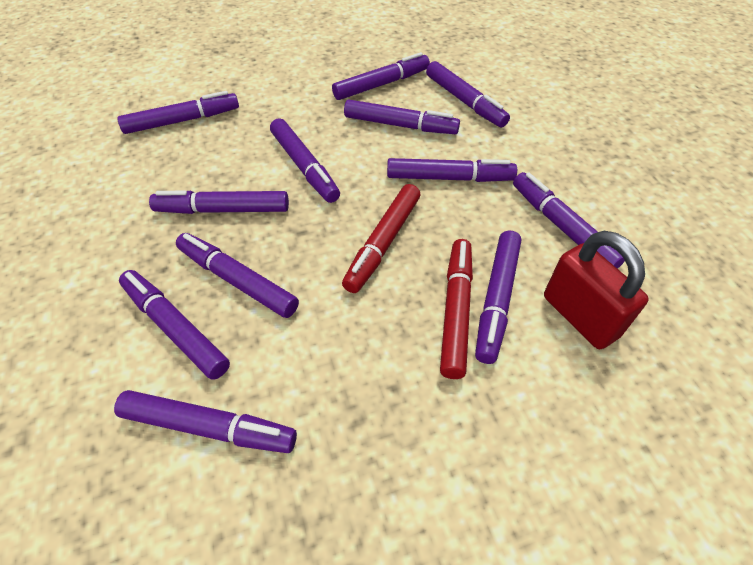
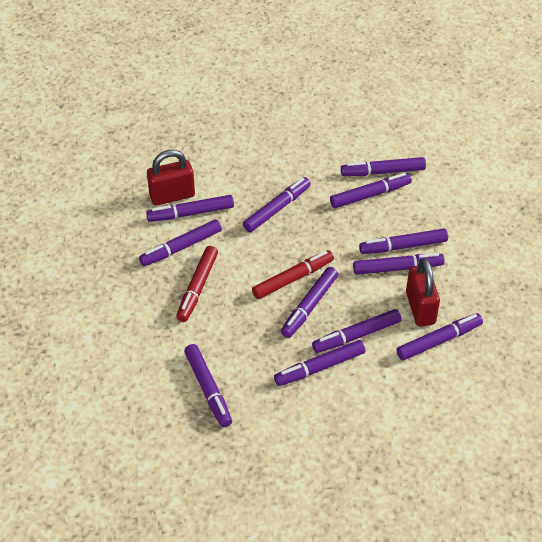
red padlock: [544,231,649,349] = 1 -> [147,150,195,206] [406,258,440,326] = 2

